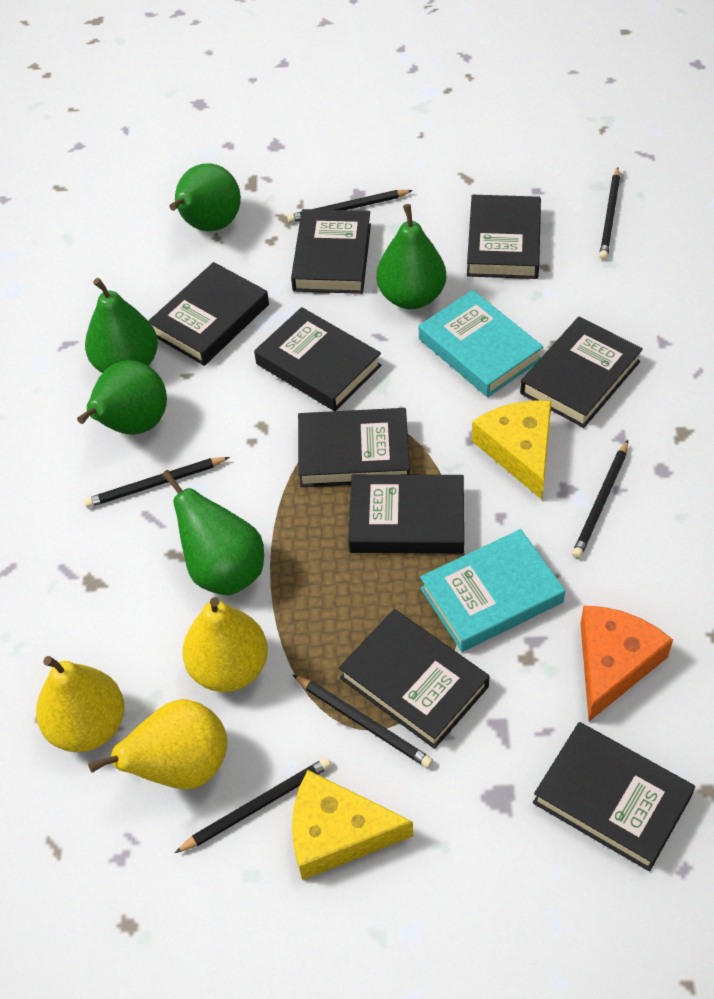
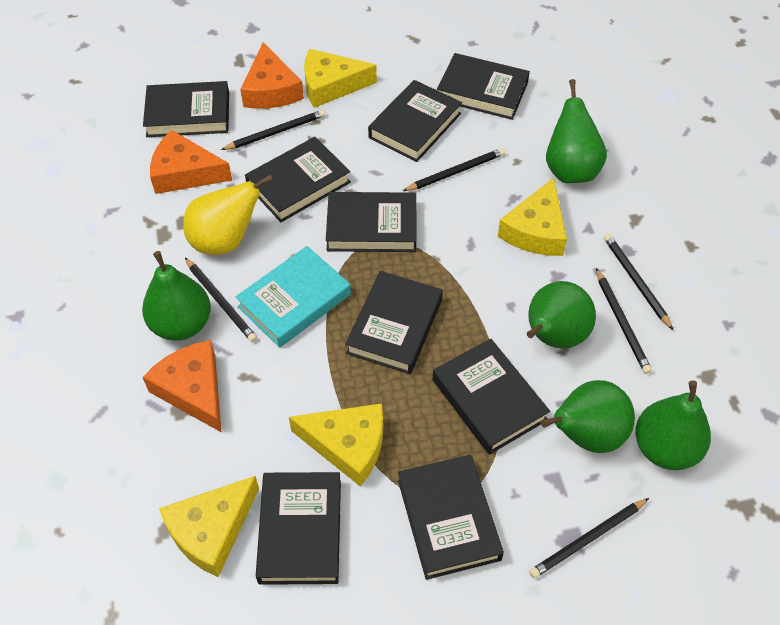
orange cheese: [580,606,673,721] = 1 -> [143,340,222,433] [150,130,232,194] [240,42,304,109] = 3
turquoise book: [419,290,543,397] [420,529,565,652] = 2 -> [235,246,351,347] = 1
yellow cheese: [292,770,413,880] [472,400,552,499] = 2 -> [159,476,259,577] [289,403,383,486] [304,49,377,108] [498,178,567,256] = 4
yellow pear: [36,656,124,752] [88,699,227,789] [182,597,268,692] = 3 -> [183,174,274,255] = 1

